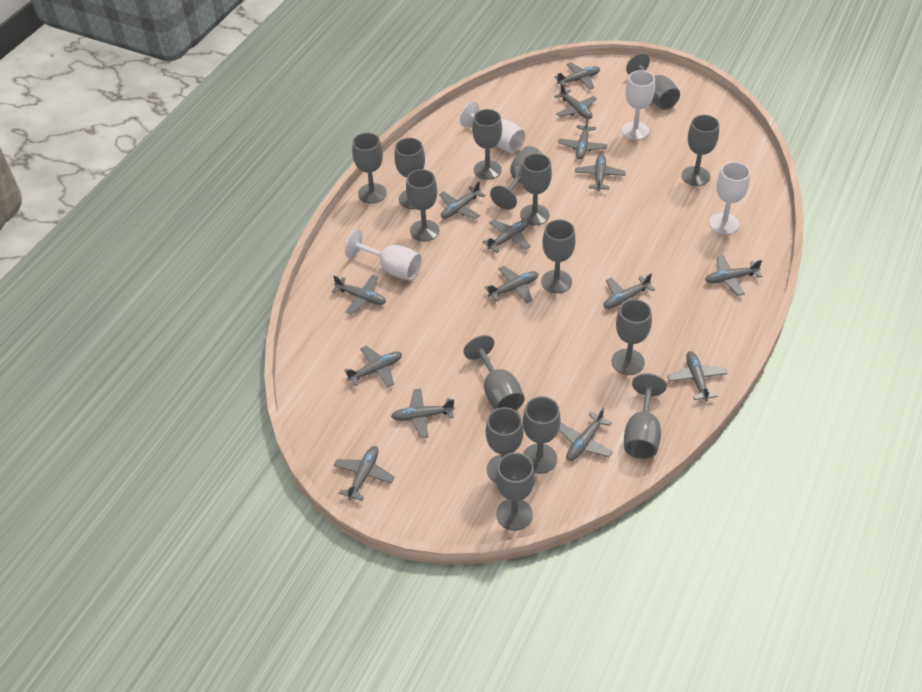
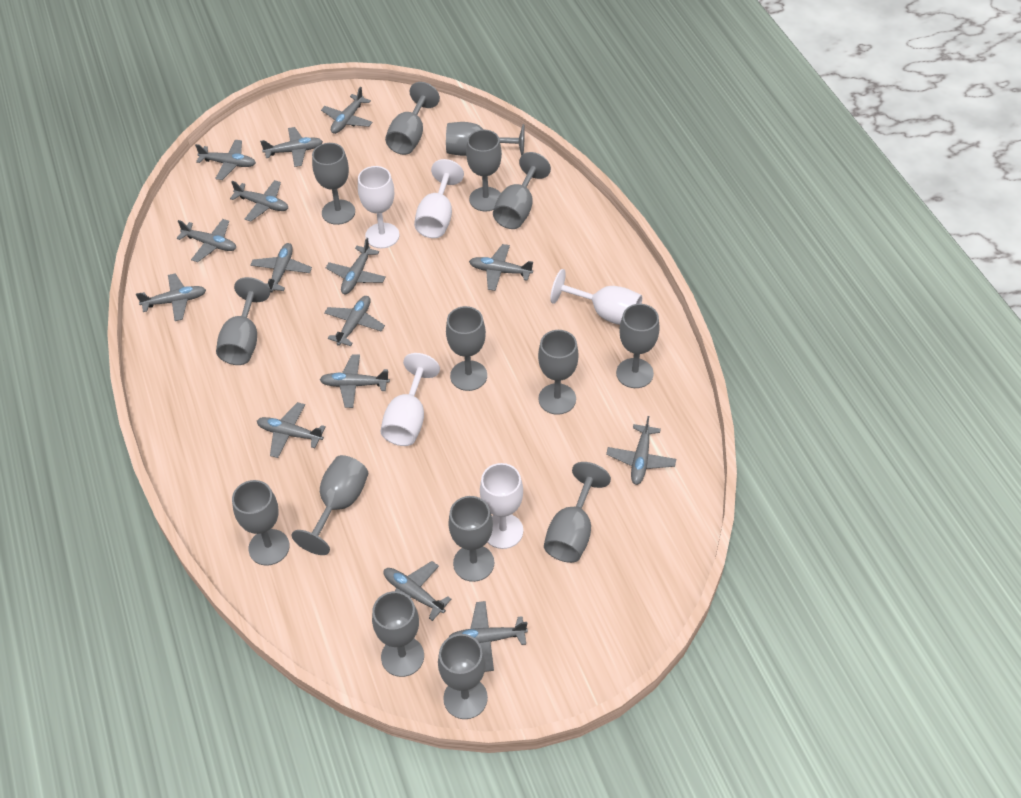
white goblet: [345,229,422,281] [460,101,525,153] [622,70,655,140] [709,162,750,235] = 4 -> [358,166,399,248] [380,353,440,446] [414,159,464,238] [480,463,523,549] [550,269,642,325] = 5

